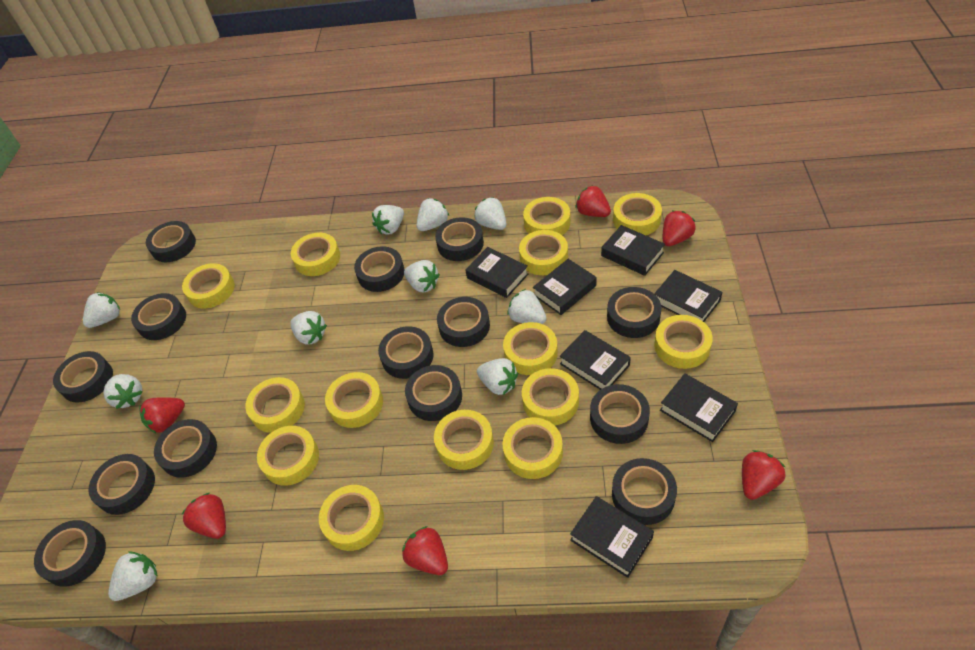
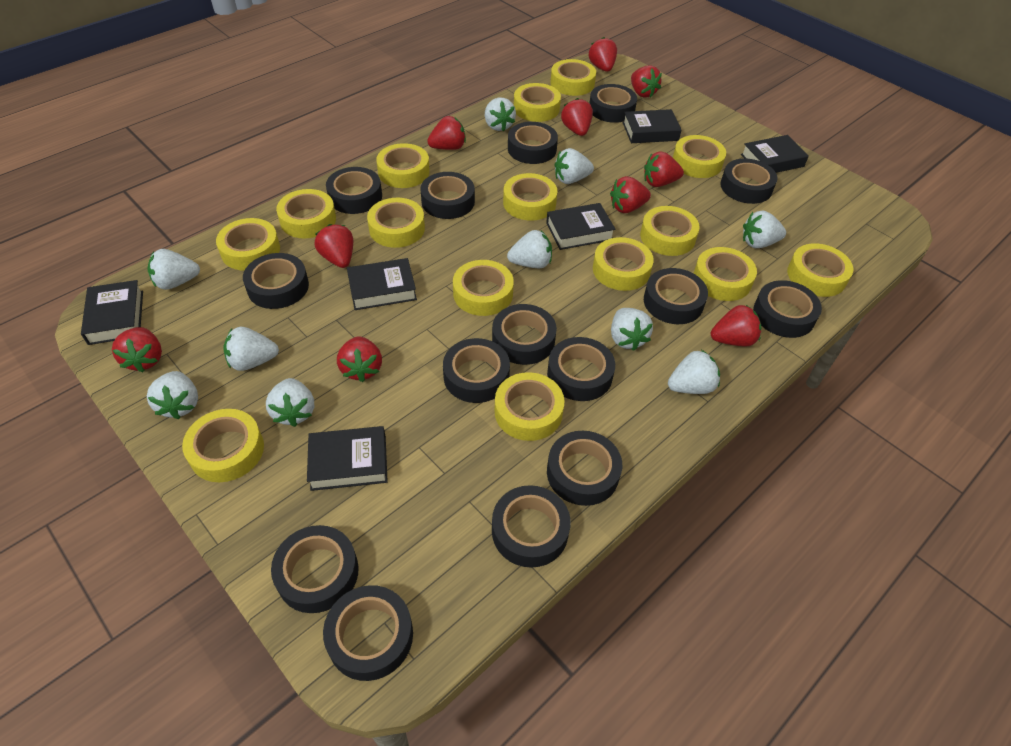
black book: [465,247,528,298] [533,259,597,315] [560,330,631,390] [570,496,654,578] [601,225,665,276] [654,270,723,322] [660,373,738,442] = 7 -> [81,280,143,345] [307,426,388,491] [347,258,417,310] [546,203,615,250] [623,109,682,143] [741,135,809,173] = 6
black tape: [34,520,106,587] [53,351,113,403] [88,454,155,515] [131,293,186,340] [146,221,196,262] [154,419,217,478] [354,246,405,292] [378,326,434,379] [405,365,462,421] [435,217,484,261] [437,297,490,347] [590,384,650,444] [607,287,662,338] [612,458,677,525] = 14 -> [243,253,309,309] [271,525,359,613] [323,585,413,681] [326,167,382,214] [420,172,475,219] [443,338,510,403] [492,304,557,365] [492,485,571,568] [508,122,558,164] [547,337,615,401] [547,431,622,506] [589,84,637,123] [644,268,708,324] [720,158,777,204] [753,280,822,338] = 15
red strawberry: [139,397,185,434] [181,493,226,539] [402,526,448,575] [576,185,611,217] [663,211,696,246] [742,450,786,500] = 6 -> [112,327,162,372] [315,224,353,268] [337,336,382,382] [427,116,466,150] [561,98,593,136] [589,37,617,72] [610,176,651,213] [631,65,662,98] [644,151,684,187] [711,305,761,347] = 10
yellow tape: [182,263,235,308] [245,377,305,433] [257,426,319,486] [291,233,340,276] [319,485,384,551] [325,372,383,428] [434,410,494,470] [503,322,558,375] [503,417,563,479] [519,230,568,275] [522,368,579,426] [523,197,570,235] [613,193,662,235] [654,315,713,369] = 14 -> [182,409,264,482] [216,218,280,271] [276,189,336,238] [367,198,425,248] [376,143,430,188] [453,260,514,316] [495,372,564,441] [503,173,557,221] [514,83,561,122] [550,59,596,96] [593,237,654,291] [640,206,700,256] [673,135,726,178] [694,247,757,301] [787,243,853,297] = 15

